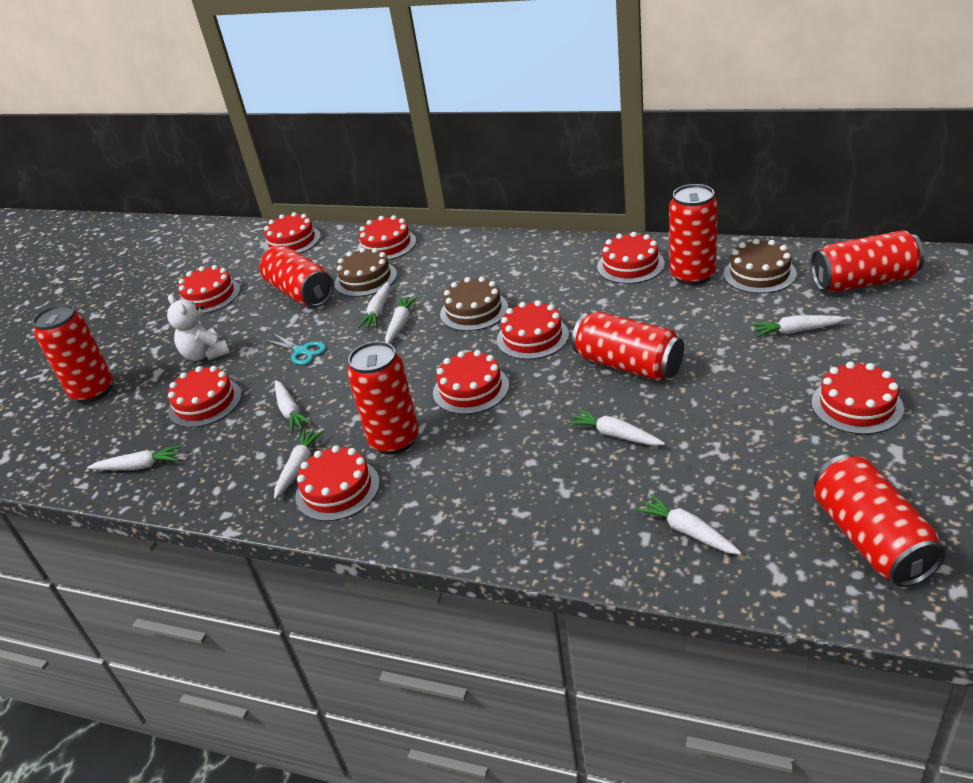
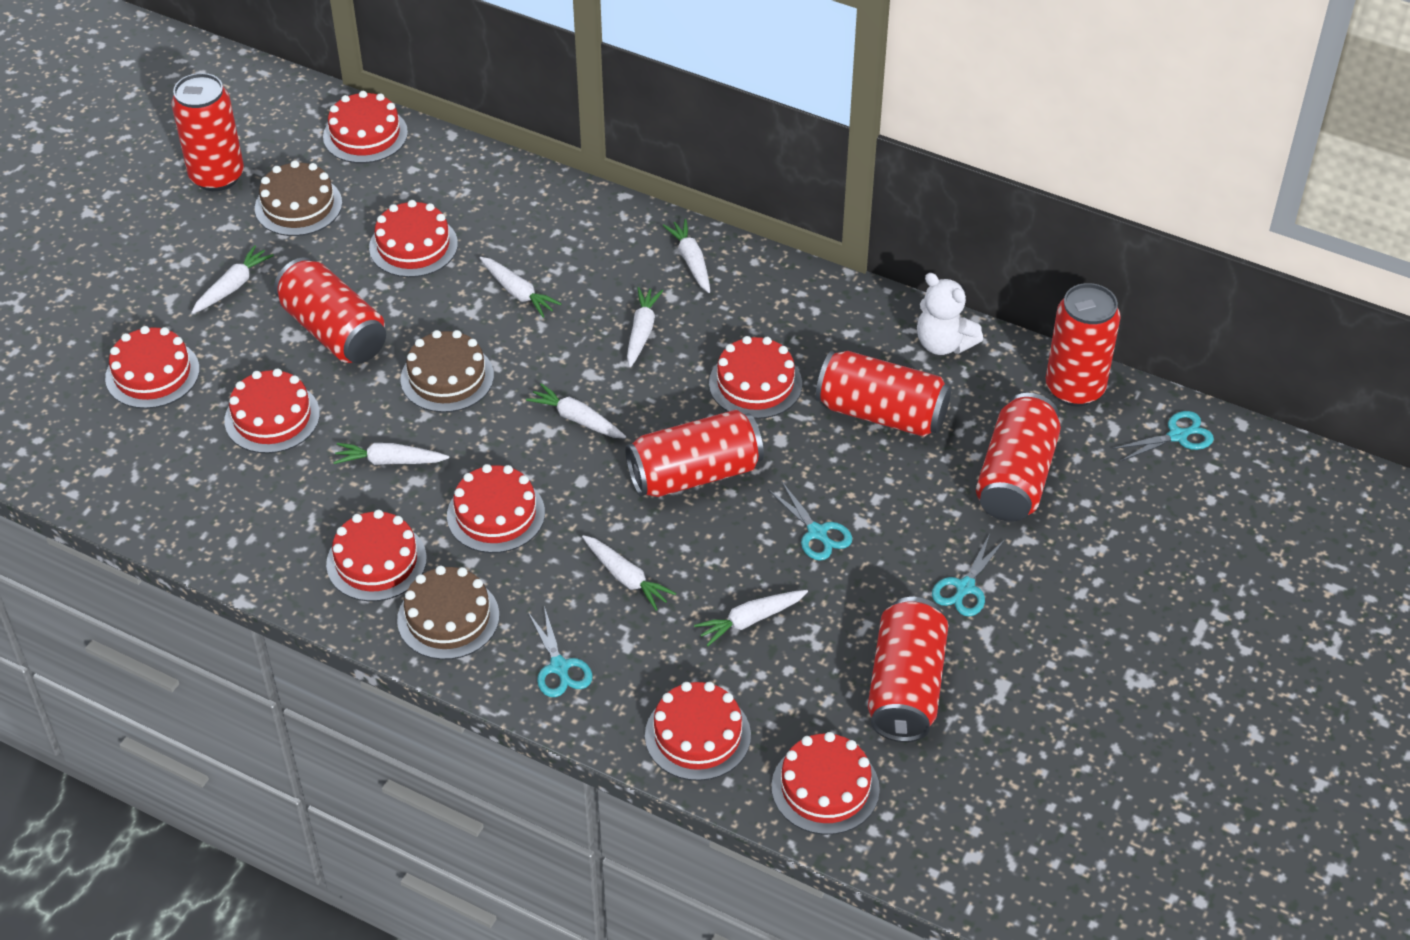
turquoise scissors: [265,333,326,365] = 1 -> [528,606,593,697] [768,482,852,561] [932,534,1005,617] [1112,411,1214,461] = 4

